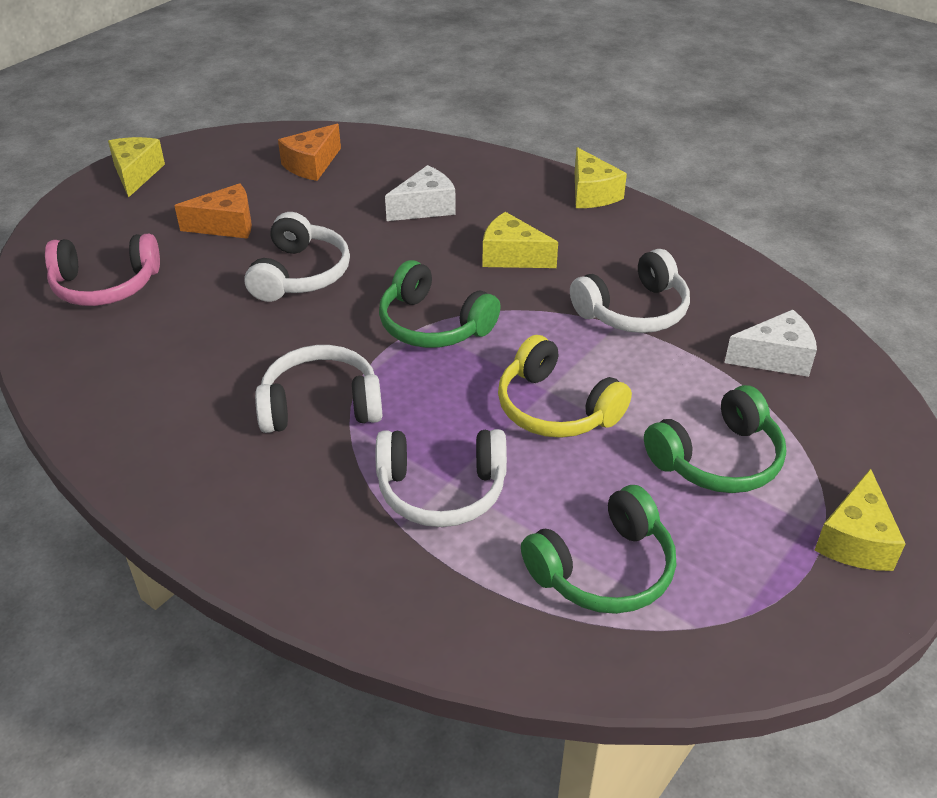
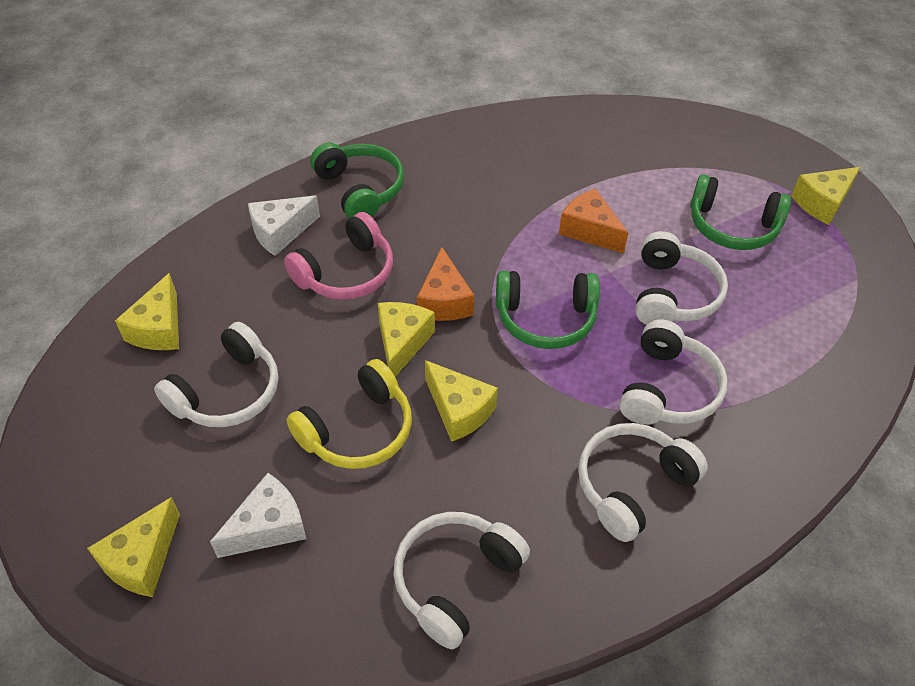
white headphones: [244,212,350,302] [255,345,382,433] [376,429,507,527] [570,249,690,333] = 4 -> [154,322,278,427] [394,512,530,649] [578,423,708,542] [619,319,728,425] [636,231,728,325] = 5
yellow cheese: [108,137,165,198] [482,212,558,268] [575,147,627,208] [814,469,906,571] = 4 -> [87,497,180,597] [115,273,179,350] [378,302,435,377] [425,360,498,442] [791,167,860,225] = 5

